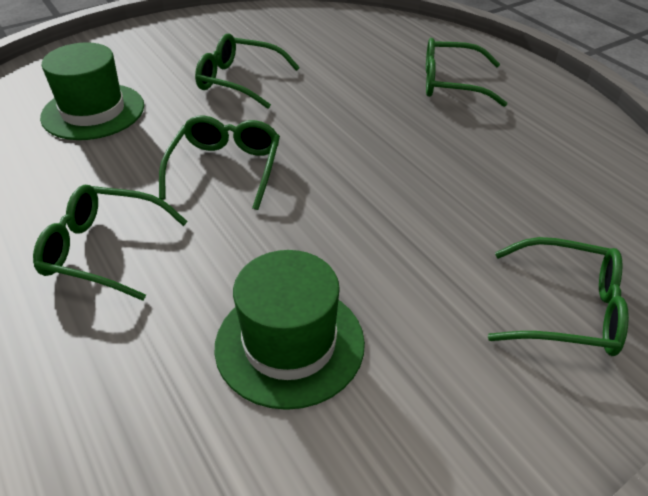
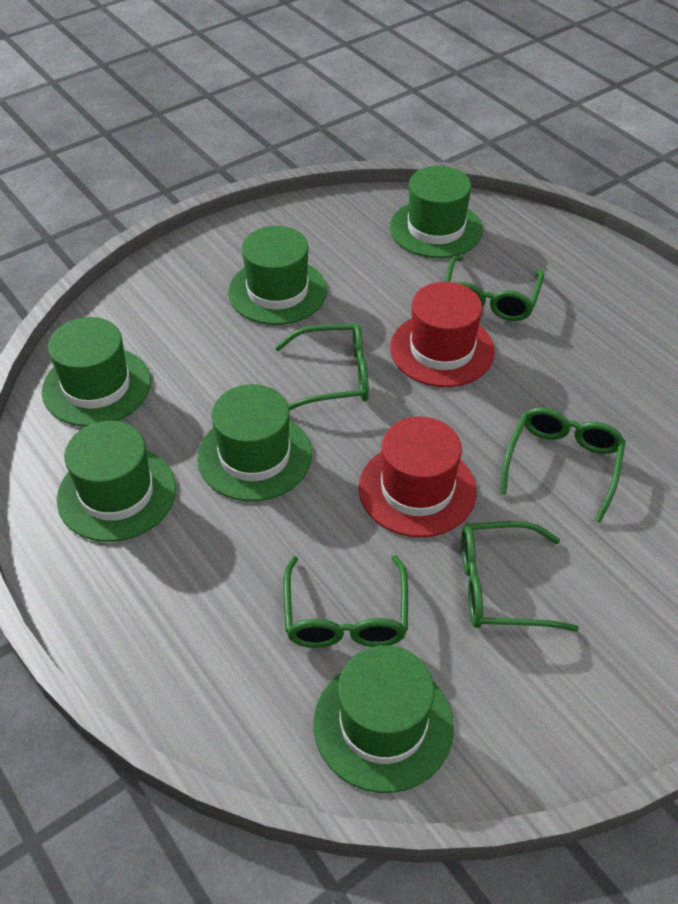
green hat: [40,42,144,140] [214,250,365,410] = 2 -> [42,317,151,427] [57,421,176,542] [197,384,312,501] [228,226,327,325] [313,645,454,793] [390,166,483,258] = 6
red hat: none = 0 -> [359,416,476,537] [390,282,495,387] = 2

